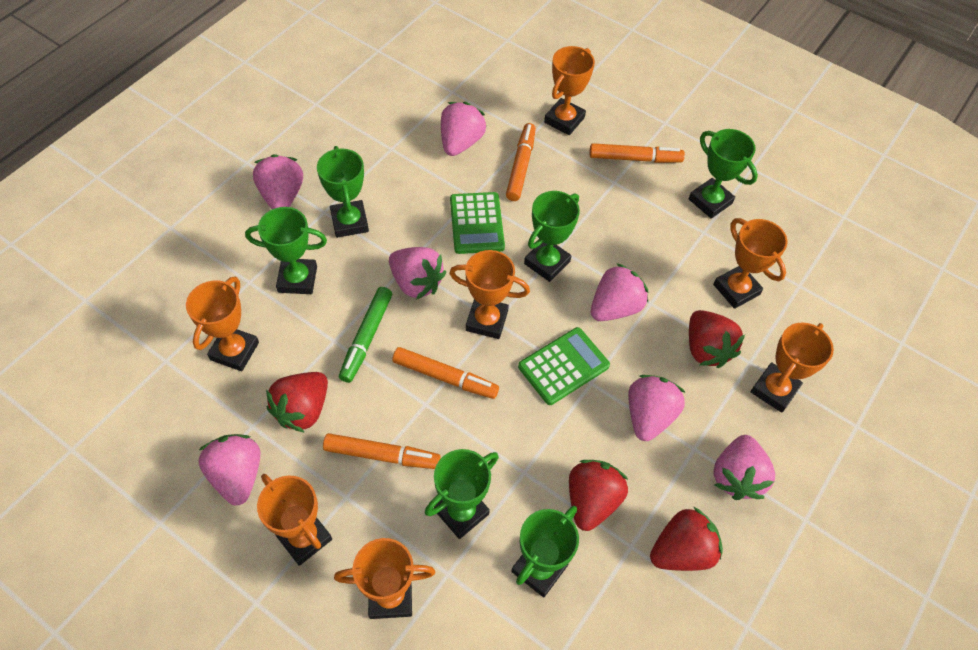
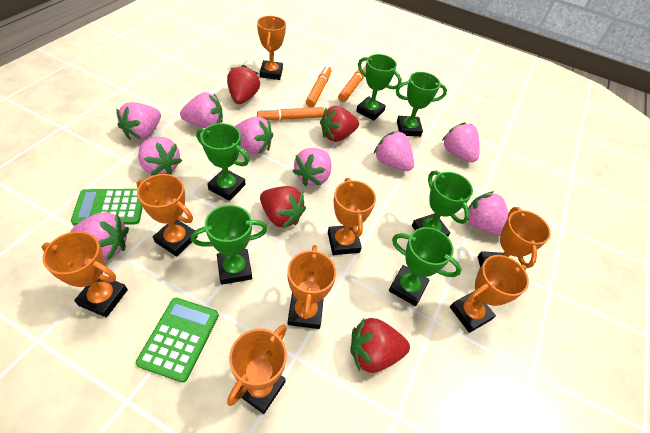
green marker: [339,287,392,383] = 1 -> none = 0
orange marker: [323,433,441,469] [392,347,499,399] [506,123,536,201] [589,143,685,163] = 4 -> [257,107,325,120] [306,66,332,107] [338,64,366,102] = 3
orange trophy: [186,277,259,371] [257,474,332,566] [334,538,435,619] [449,250,530,339] [544,46,595,135] [713,218,788,309] [751,322,834,413] = 7 -> [41,231,128,317] [136,174,198,256] [227,325,287,414] [257,16,286,80] [287,245,336,329] [328,178,376,255] [450,255,529,333] [478,207,551,268] = 8
pink strawberry: [199,434,260,506] [253,154,303,209] [389,247,446,300] [441,102,486,156] [591,263,648,321] [628,375,686,441] [713,435,775,500] = 7 -> [71,212,129,260] [116,102,161,140] [138,137,182,176] [180,92,223,128] [234,116,273,154] [292,148,331,186] [374,131,414,171] [442,122,480,162] [468,191,509,236] = 9

